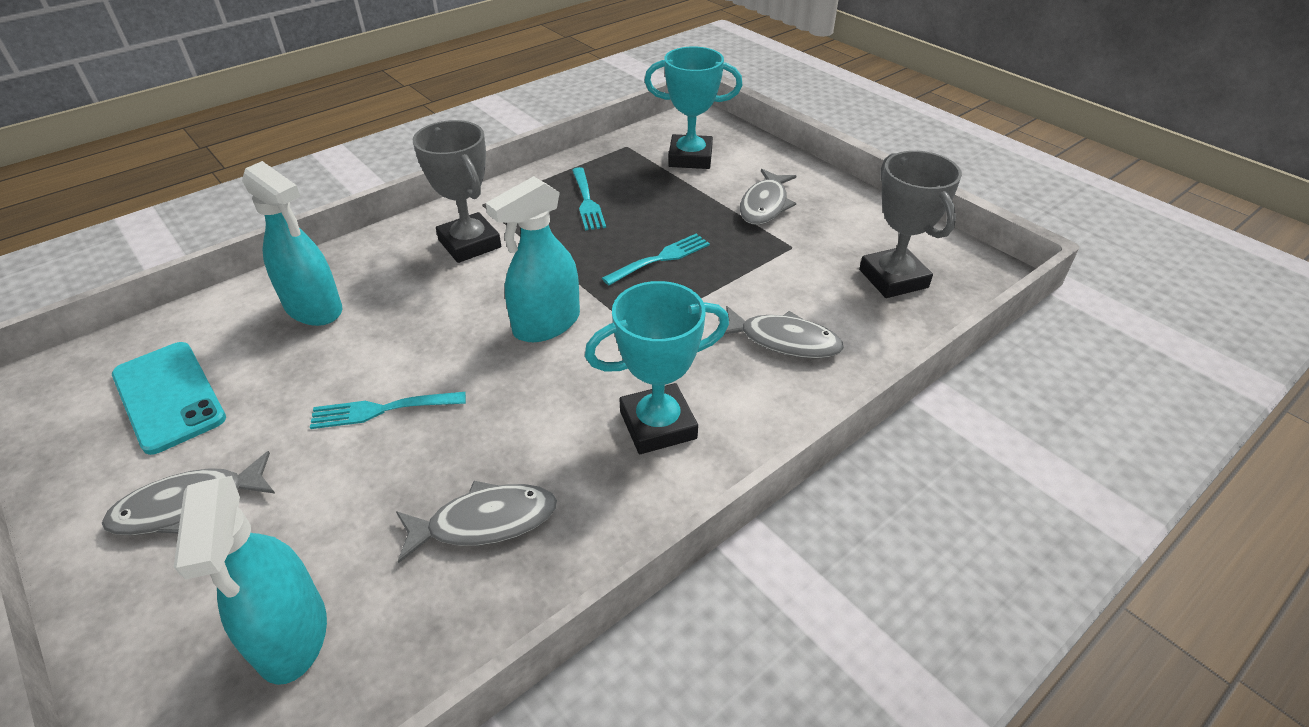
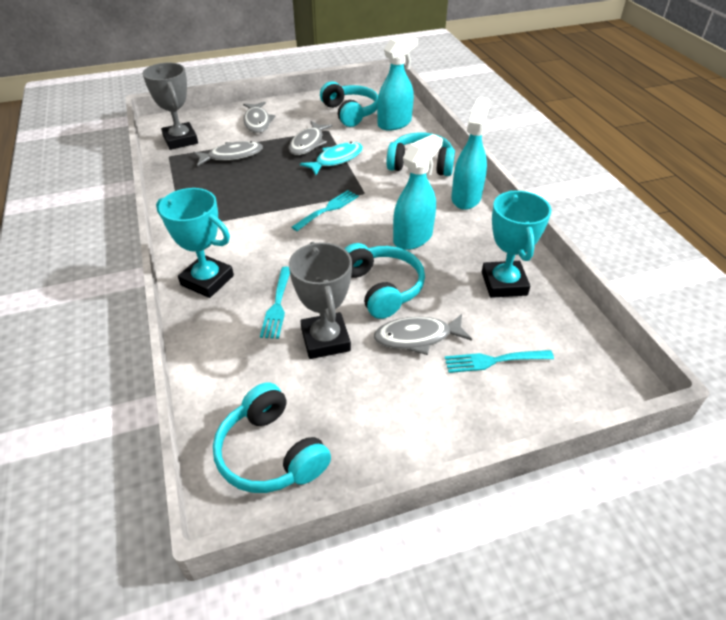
turquoise fish: none = 0 -> [300,142,363,175] = 1
turquoise headphones: none = 0 -> [213,382,331,493] [320,81,378,127] [344,243,425,319] [386,132,455,176] = 4
turquoise phone: [112,342,226,455] = 1 -> none = 0

